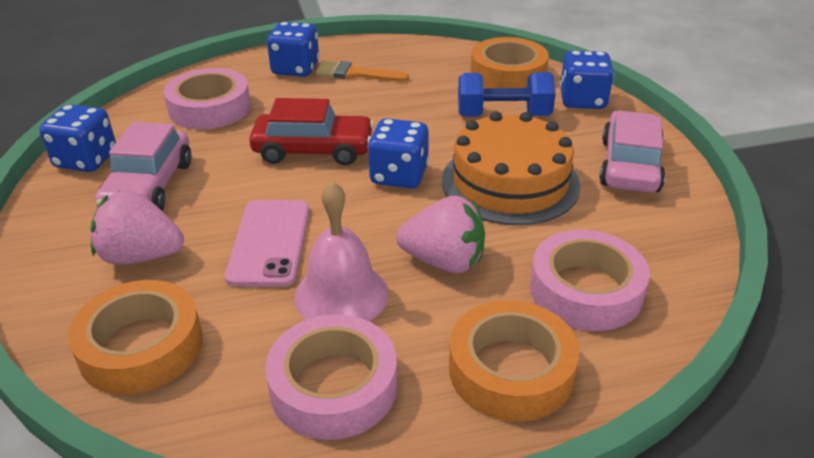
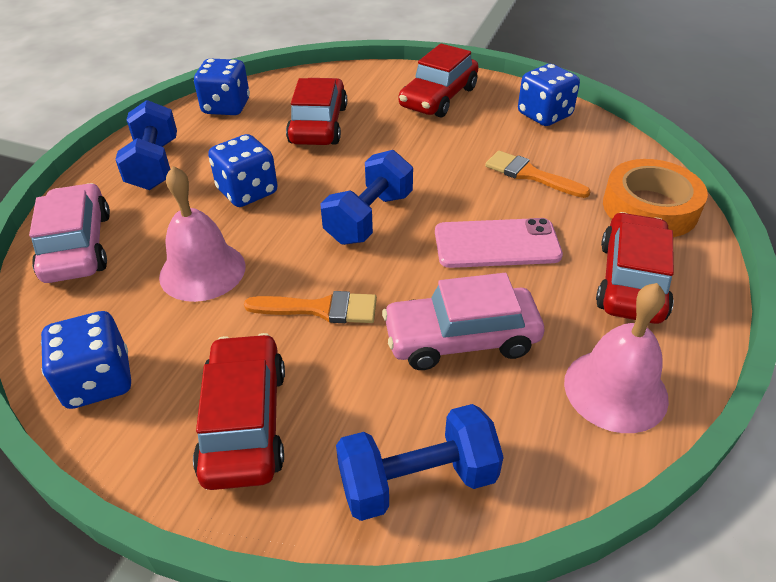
blue dumbbell: [458,72,556,116] = 1 -> [115,100,177,190] [320,150,413,245] [336,404,504,521] = 3
orange brush: [316,61,409,82] = 1 -> [244,291,377,323] [485,151,591,198] = 2
orange cake: [442,112,581,225] = 1 -> none = 0
orange tape: [68,280,203,395] [449,300,579,421] [471,37,549,88] = 3 -> [603,159,708,237] = 1
pink bell: [294,181,388,321] = 1 -> [159,166,246,302] [564,283,669,433] = 2
pink strawberry: [91,190,184,265] [396,196,485,273] = 2 -> none = 0
pink tape: [164,68,251,130] [265,314,397,440] [530,230,650,331] = 3 -> none = 0
red car: [249,98,374,165] = 1 -> [193,333,285,490] [286,78,347,145] [399,44,479,118] [596,212,674,324] = 4

